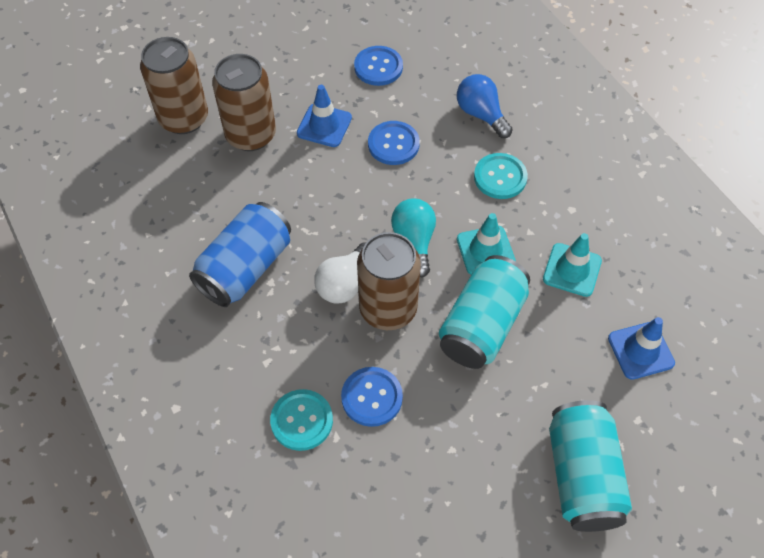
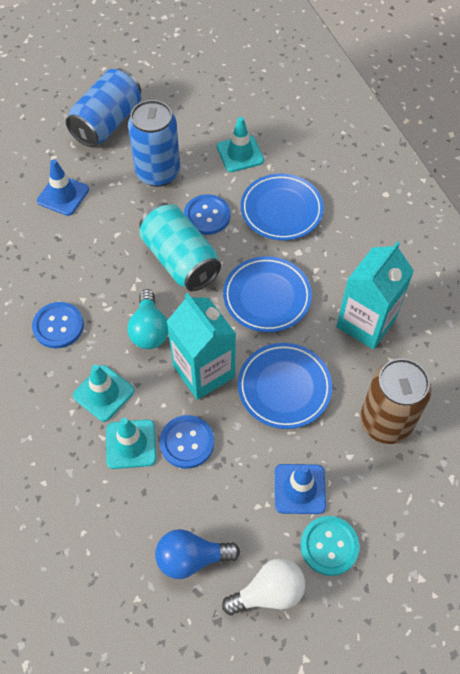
blue can: [189,202,291,307] = 1 -> [66,69,141,147] [128,100,180,187] = 2
blue plate: none = 0 -> [223,256,312,332] [238,343,332,429] [241,174,324,240] = 3
brown can: [140,37,208,134] [212,54,276,151] [357,232,421,330] = 3 -> [360,358,431,444] = 1
turquoise button: [270,389,333,451] [474,153,528,199] = 2 -> [300,516,360,576] = 1
turquoise can: [439,255,530,369] [549,400,632,532] = 2 -> [139,203,221,291] = 1
turquoise carton: none = 0 -> [166,293,236,400] [336,241,414,349] = 2
turquoise traffic cone: [457,213,516,275] [543,233,602,297] = 2 -> [73,364,134,422] [106,418,156,469] [217,117,264,172] = 3

